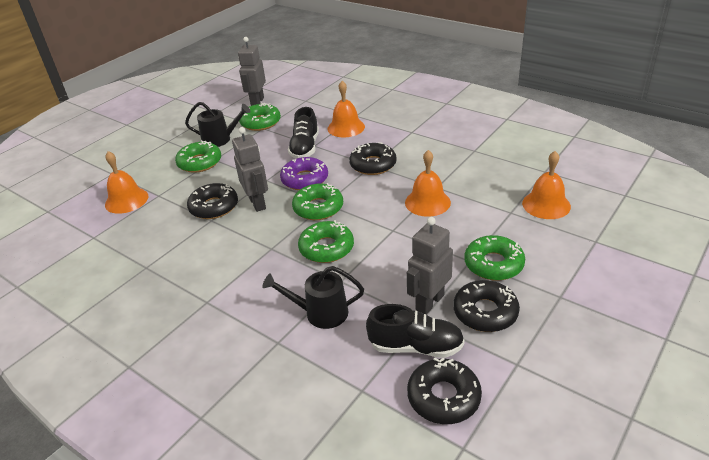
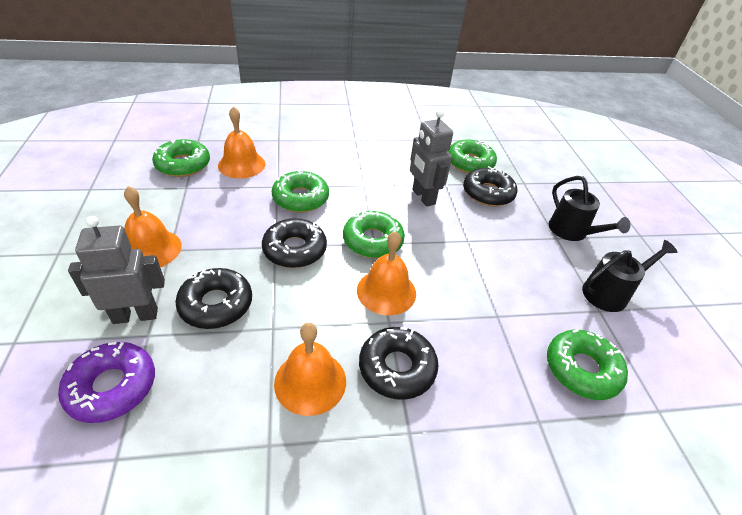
black shoe: [288,107,319,159] [366,304,465,358] = 2 -> none = 0
grey robot: [232,127,268,212] [238,37,266,106] [407,217,453,315] = 3 -> [68,216,165,324] [410,110,453,207] = 2

